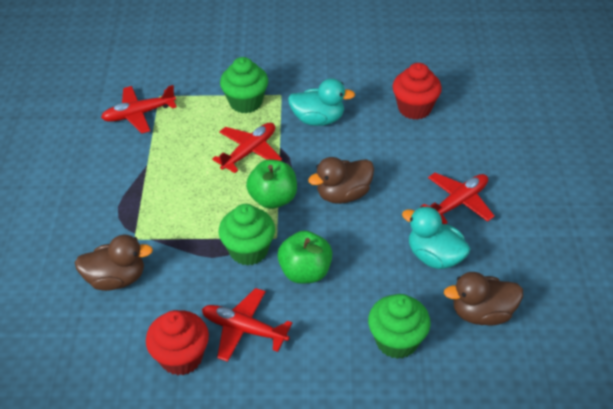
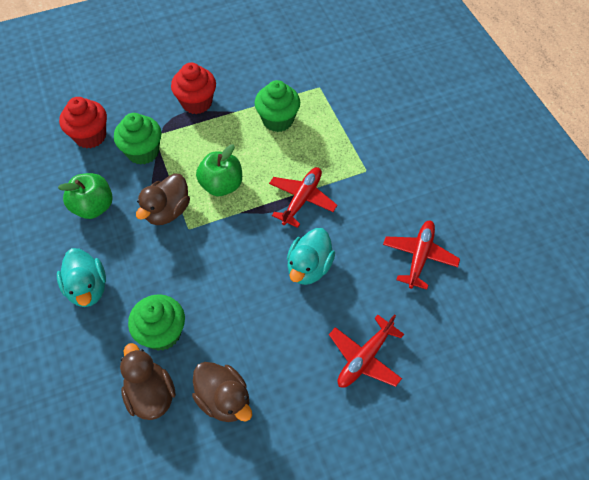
red plane: [101,85,177,134] [202,288,292,362] [212,122,282,173] [420,173,495,224] = 4 -> [269,167,338,228] [329,314,404,388] [383,221,460,290] = 3

